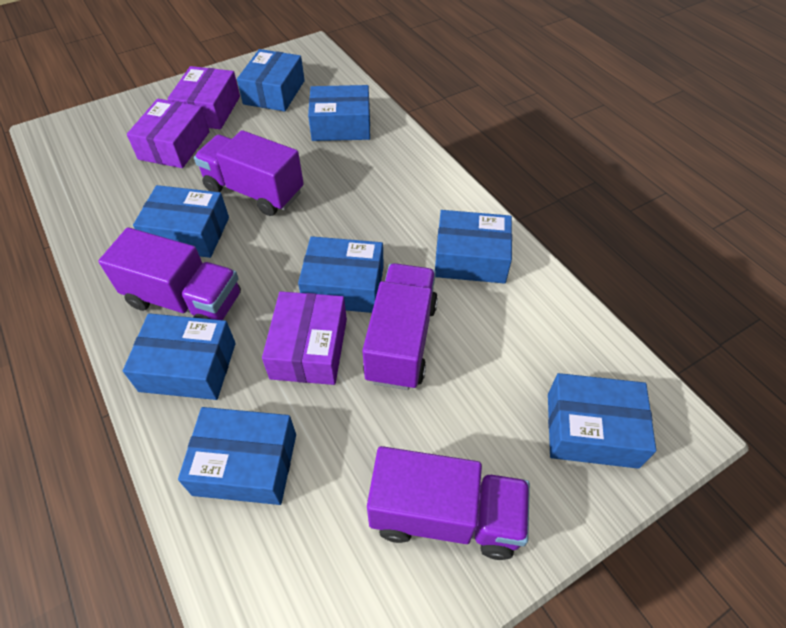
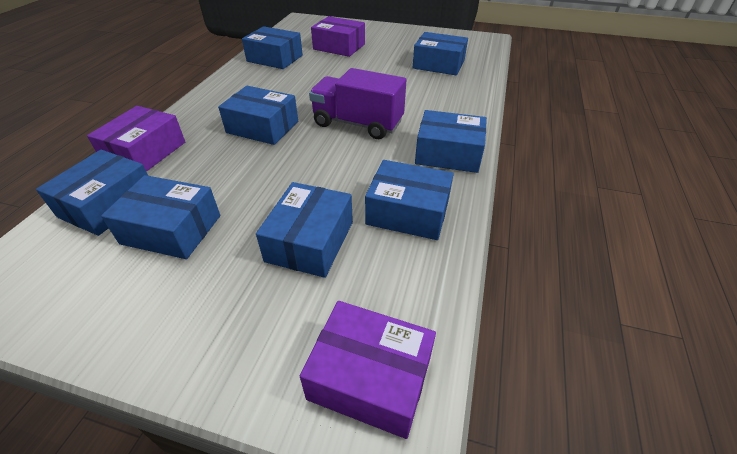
purple truck: [98,227,241,320] [194,130,304,216] [362,263,438,390] [367,446,530,560] = 4 -> [309,68,406,139] = 1

